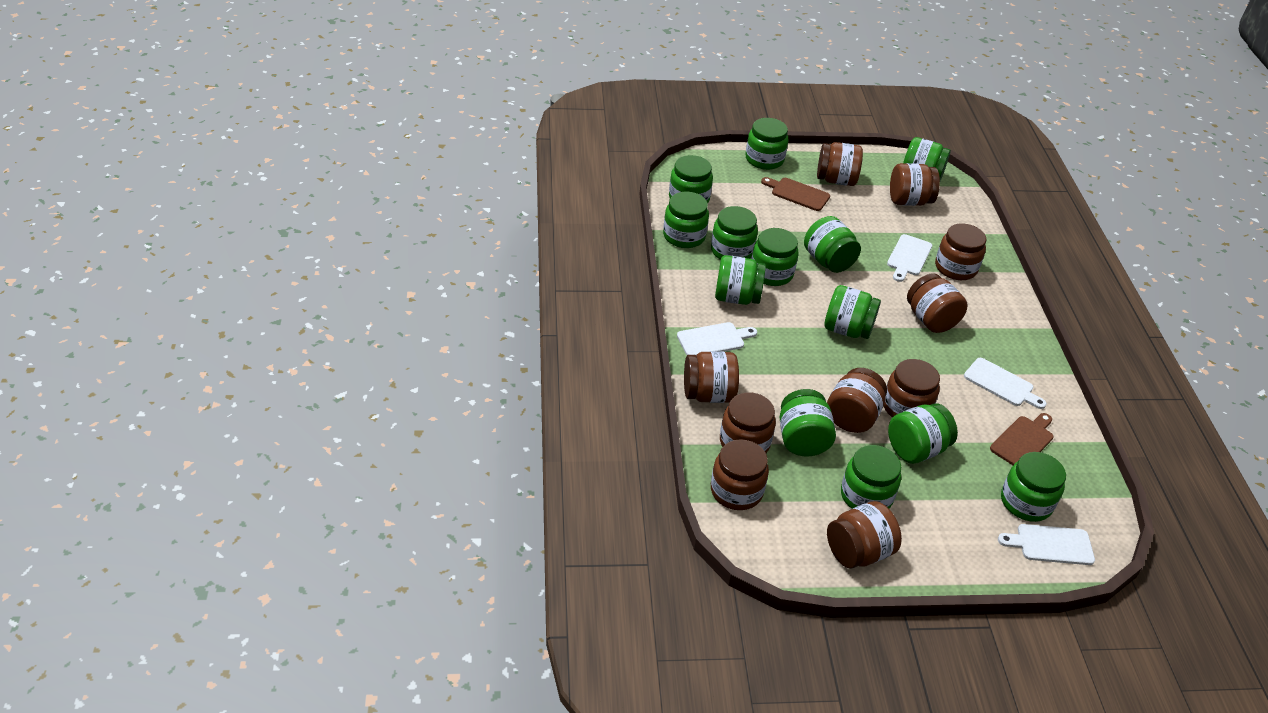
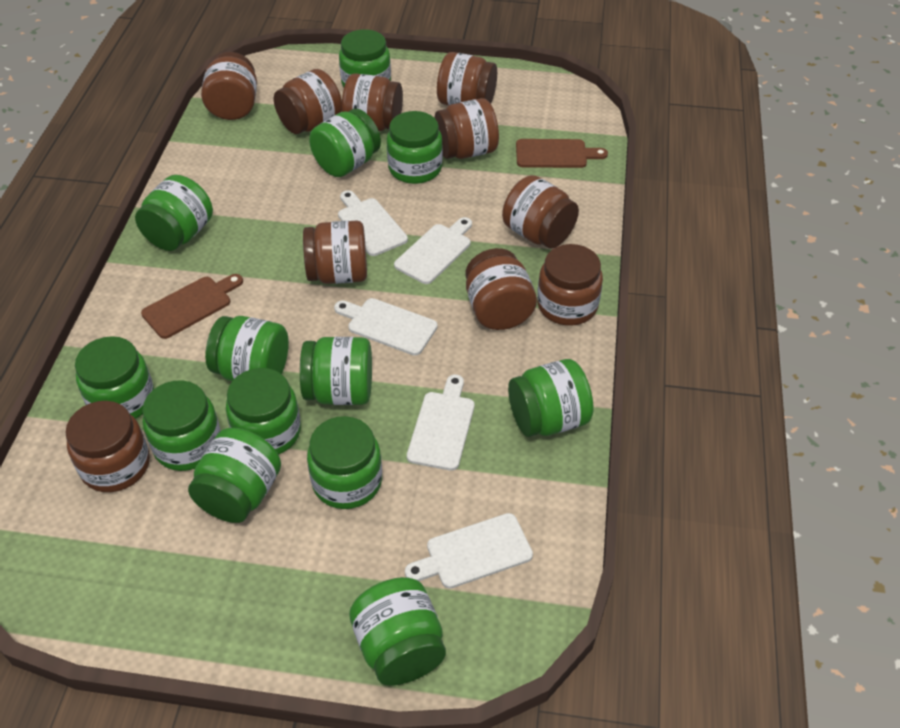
white cutting board: [677,322,757,355] [887,234,932,282] [964,358,1047,409] [998,524,1095,565] = 4 -> [334,298,438,356] [338,190,408,256] [394,217,472,284] [405,513,533,589] [407,374,475,471] = 5

